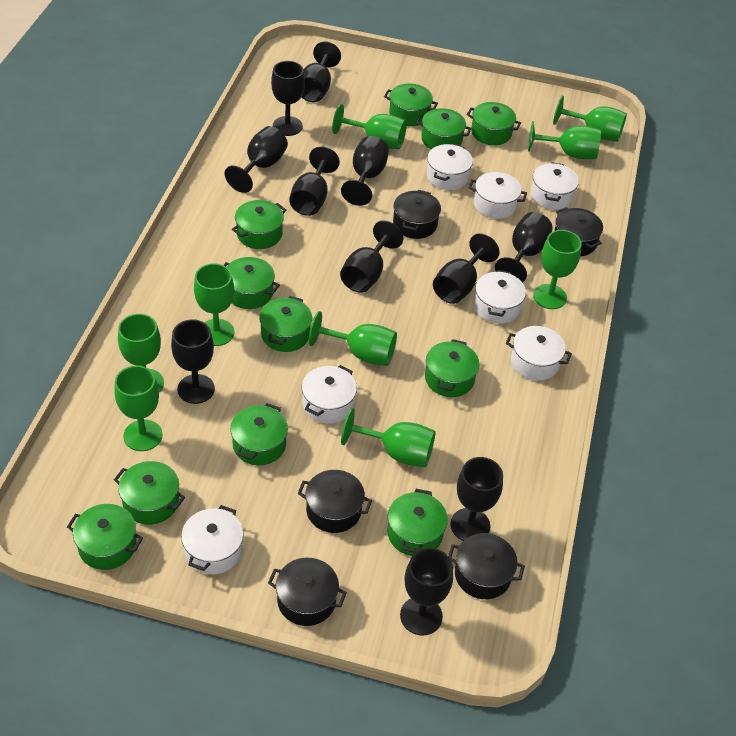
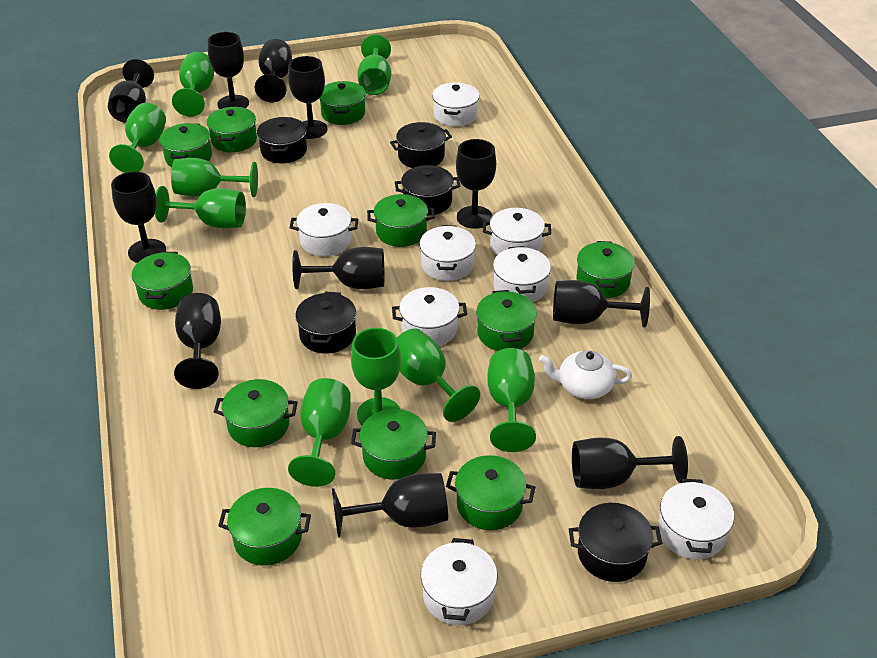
white pot: [181,505,244,575] [302,365,357,424] [427,144,473,190] [469,172,527,219] [474,270,526,324] [506,326,572,380] [531,162,579,210] = 7 -> [290,203,358,256] [392,287,467,346] [419,225,476,281] [421,538,498,625] [432,82,479,126] [483,208,551,255] [493,246,551,302] [658,479,734,559] = 8
white teapot: none = 0 -> [539,350,632,399] = 1

